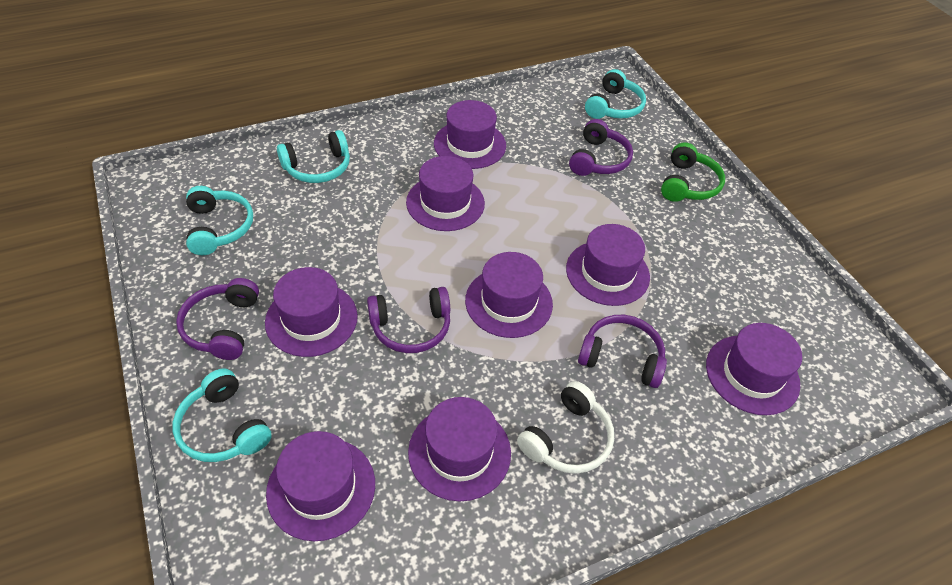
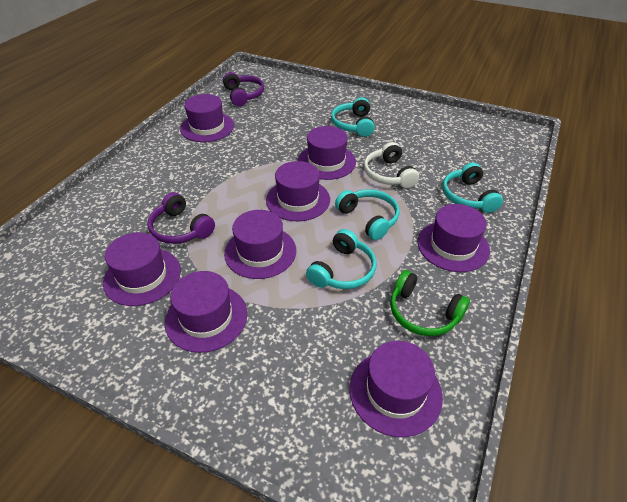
purple headphones: [176,278,259,360] [367,287,450,353] [569,119,633,176] [578,315,667,388] = 4 -> [148,192,215,244] [223,72,264,106] = 2

